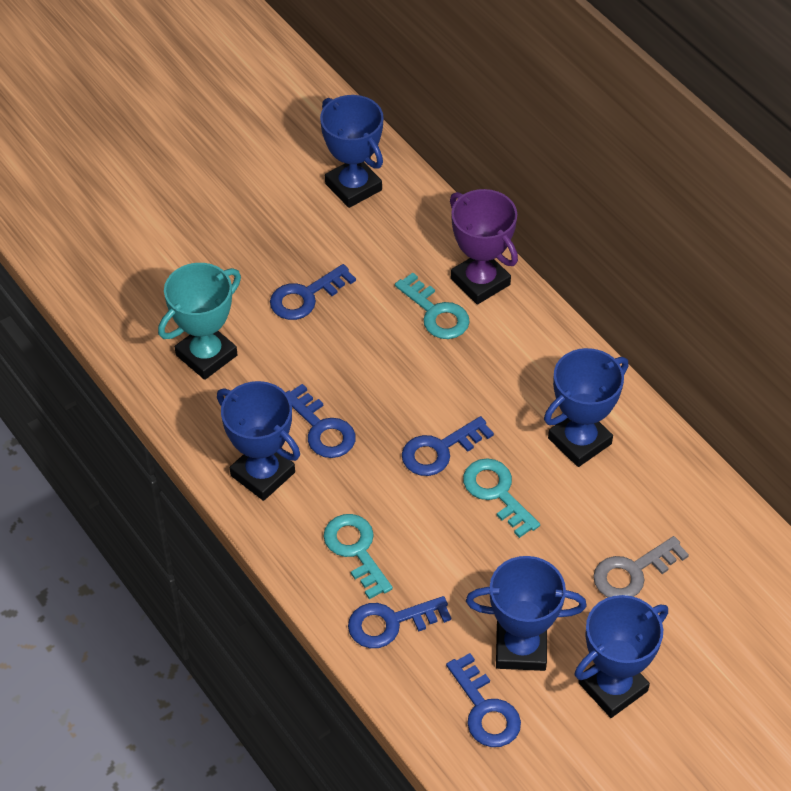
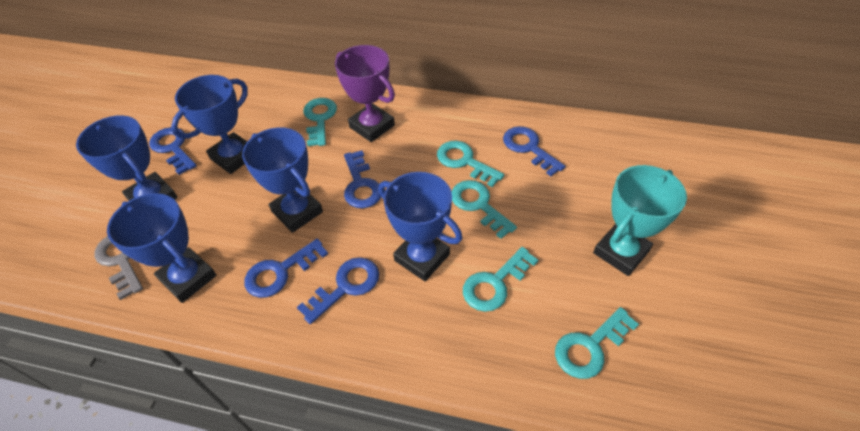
turquoise key: [323,514,393,599] [395,273,470,339] [463,458,540,538] = 3 -> [303,98,337,146] [437,141,504,187] [451,180,517,239] [463,247,538,312] [555,307,639,379] = 5

